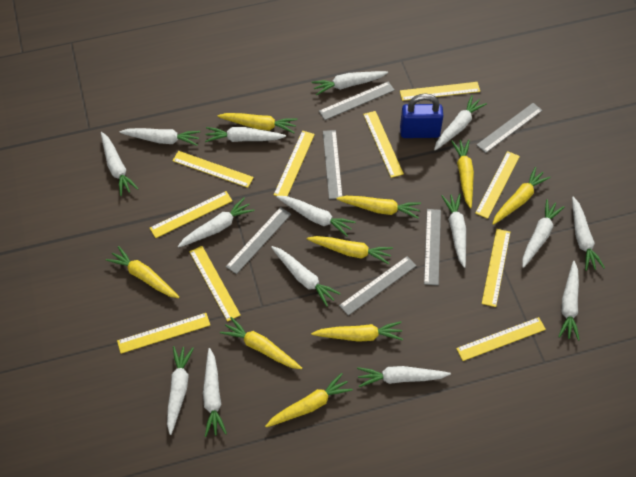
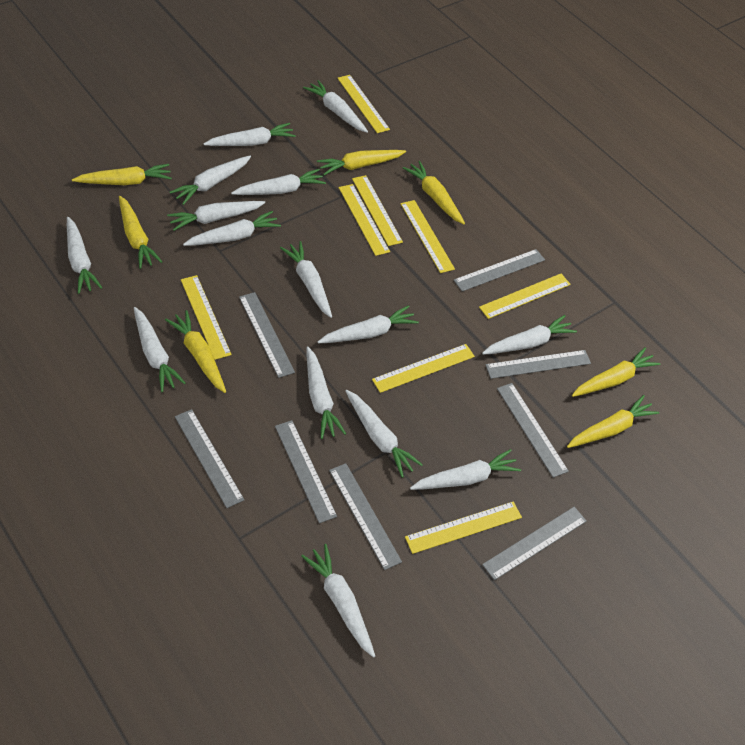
blue padlock: [400,94,444,138] = 1 -> none = 0
grey ruler: [226,207,291,274] [319,81,395,120] [323,130,342,199] [339,256,417,316] [424,209,441,286] [477,103,543,153] = 6 -> [175,409,244,508] [239,292,295,378] [275,420,337,523] [329,463,402,570] [454,249,545,291] [482,507,586,580] [485,350,591,379] [497,383,569,478] = 8
yellow carrot: [106,246,180,298] [217,113,297,133] [220,317,302,369] [265,373,353,427] [307,236,393,264] [311,321,403,342] [337,196,421,219] [451,139,474,209] [492,167,551,225] = 9 -> [72,164,172,185] [119,196,162,269] [165,310,226,393] [317,150,406,175] [403,161,465,224] [567,395,659,448] [572,347,660,397] = 7
yellow ruler: [117,313,210,354] [150,191,233,238] [172,151,254,188] [189,246,241,322] [274,131,315,196] [363,111,404,178] [400,82,480,101] [456,317,546,361] [475,151,520,219] [482,229,510,307] = 10 -> [181,275,232,360] [338,75,390,133] [339,184,390,256] [352,175,403,246] [372,344,475,393] [401,200,455,273] [405,501,522,554] [479,273,571,319] = 8

